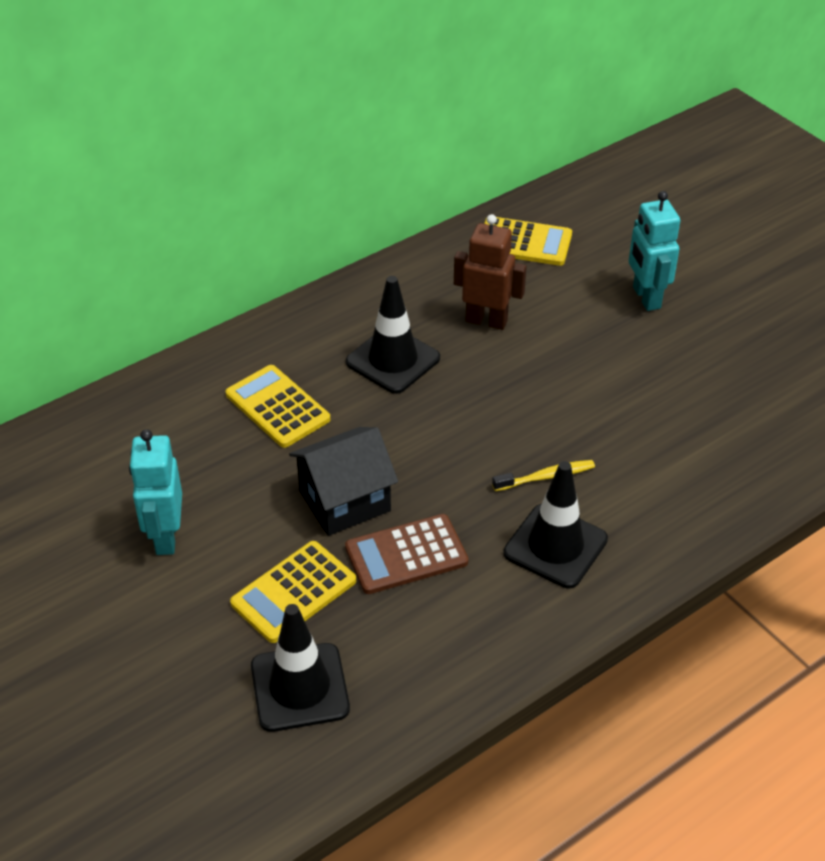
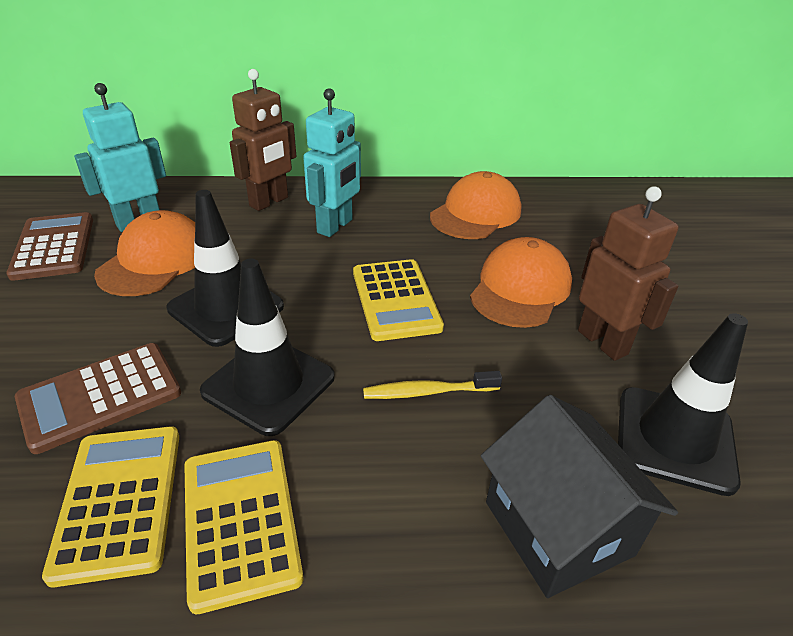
brown calculator: [345,514,468,594] = 1 -> [6,212,93,281] [15,343,181,454] = 2
brown robot: [454,214,527,330] = 1 -> [230,69,296,211] [578,186,678,361] = 2
orange cap: none = 0 -> [94,210,195,296] [430,171,521,239] [470,237,572,328] = 3

